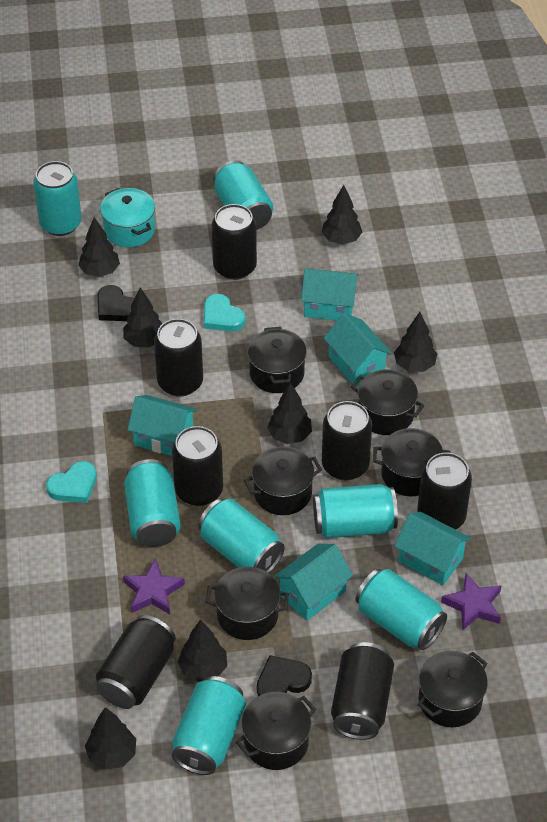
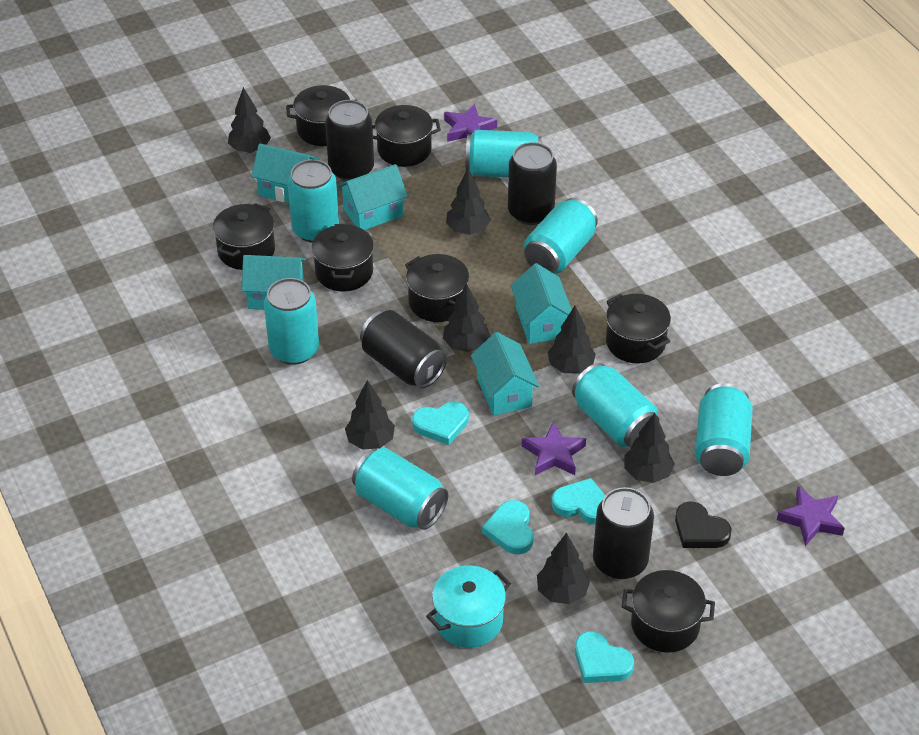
black can: [96,615,176,709] [154,319,203,397] [172,426,223,506] [212,204,257,280] [322,401,372,480] [331,642,394,740] [417,453,472,530] = 7 -> [325,100,374,181] [360,310,447,388] [508,142,557,225] [593,487,654,579] = 4
black heart: [97,285,134,321] [257,655,312,696] = 2 -> [675,501,731,548] = 1
purple star: [123,559,185,614] [441,573,502,631] = 2 -> [444,104,497,142] [522,421,586,475] [777,487,845,546] = 3
turquoise heart: [46,461,97,503] [204,294,245,332] = 2 -> [412,401,469,445] [482,500,534,554] [552,478,605,525] [575,631,634,683] = 4

